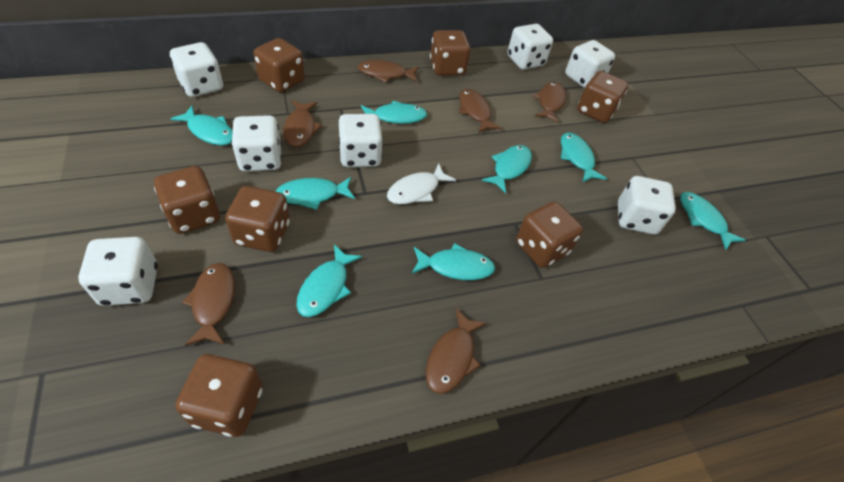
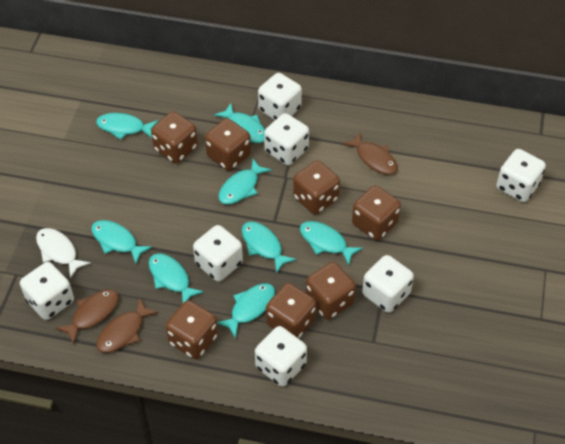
brown fish: [182,263,235,346] [283,101,322,147] [358,60,419,82] [426,309,487,394] [459,89,502,133] [533,82,566,123] = 6 -> [56,290,119,345] [96,298,159,353] [342,132,397,175] = 3

